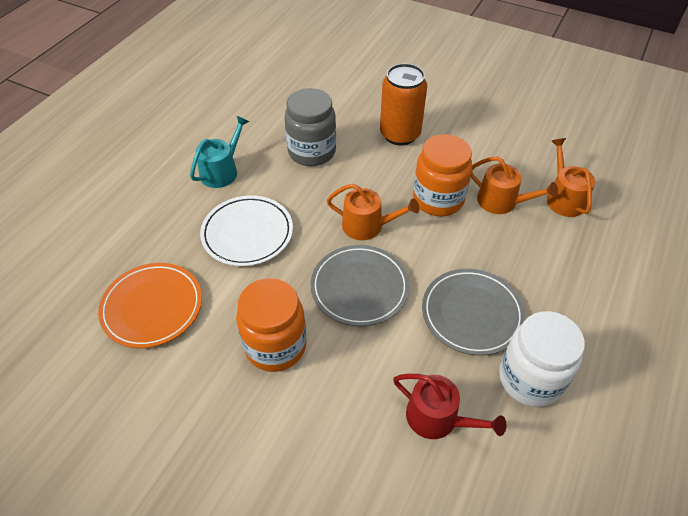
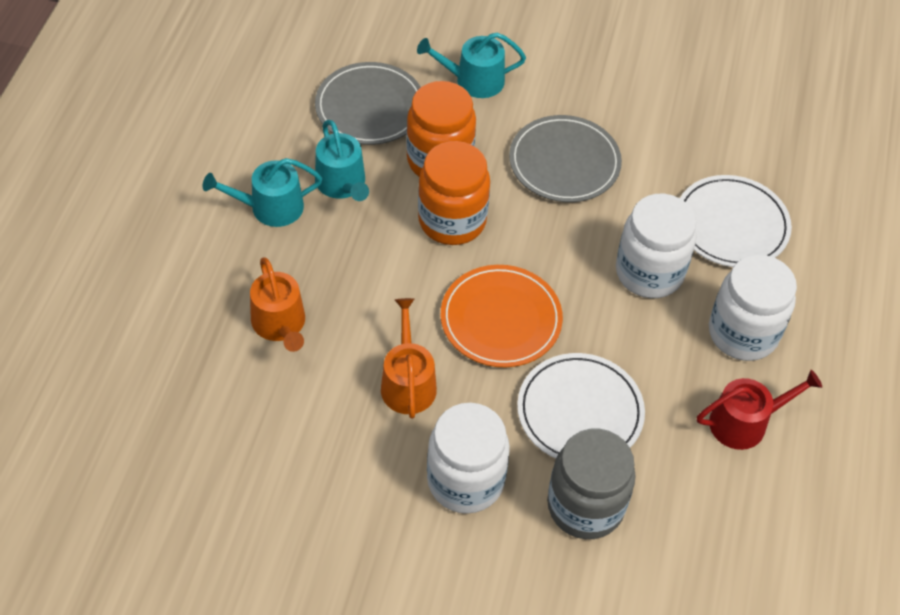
orange can: [380,63,427,146] = 1 -> none = 0
orange watering can: [327,184,419,240] [471,157,558,214] [547,138,595,217] = 3 -> [250,257,305,352] [381,298,437,419] = 2
turquoise watering can: [190,116,249,188] = 1 -> [203,158,322,227] [315,120,369,201] [417,33,526,98] = 3
white jar: [499,311,585,407] = 1 -> [427,403,510,514] [616,194,697,298] [709,255,797,361] = 3
white plate: [200,196,293,266] = 1 -> [517,353,645,459] [680,175,792,267] = 2

